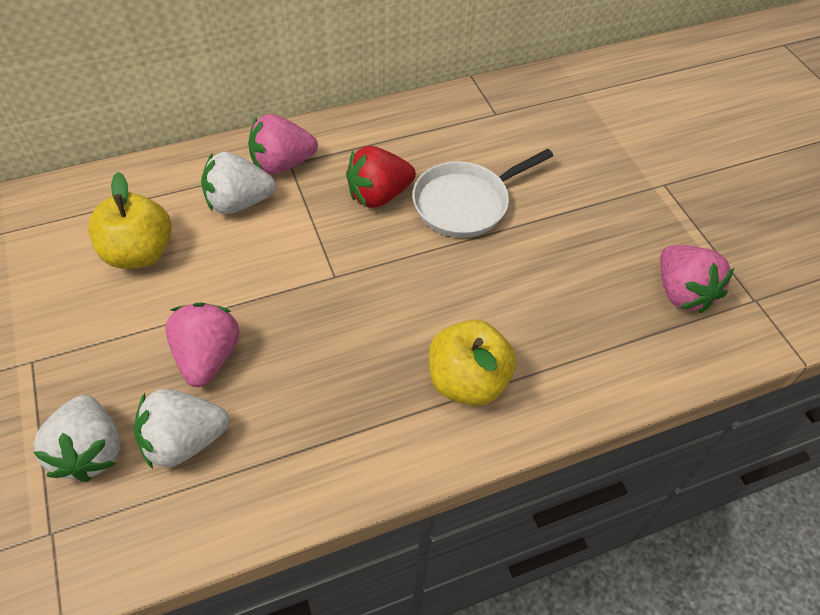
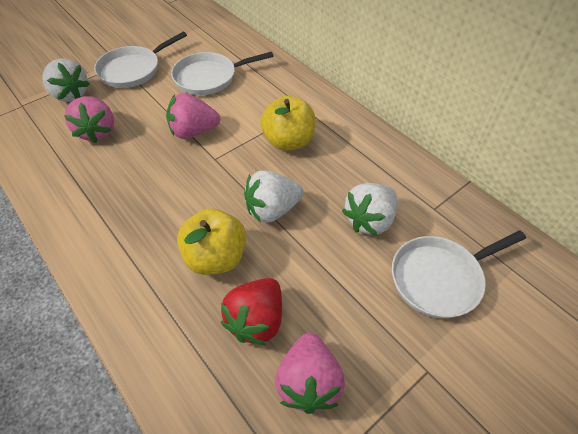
white pan: [412,149,553,238] = 1 -> [94,32,187,88] [171,52,274,95] [392,231,526,318] = 3

